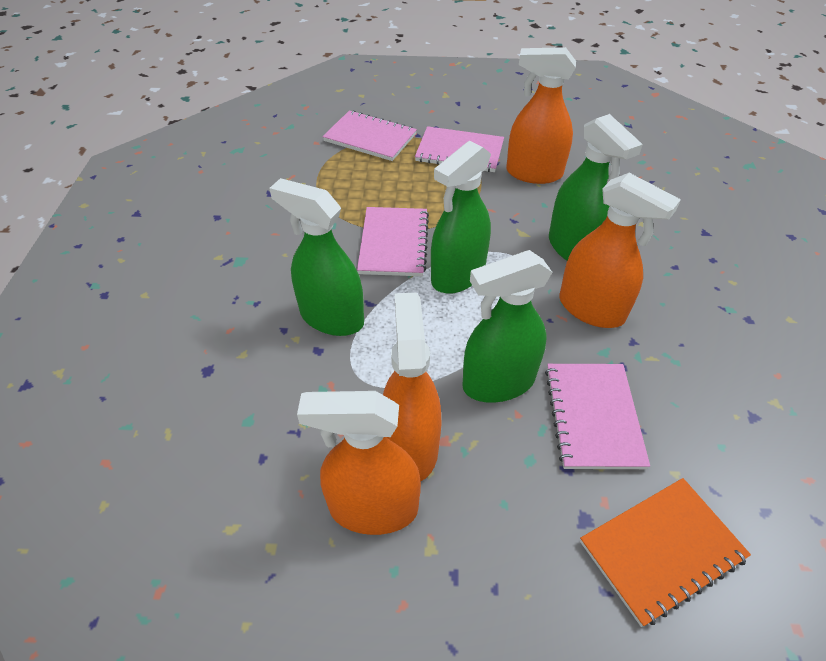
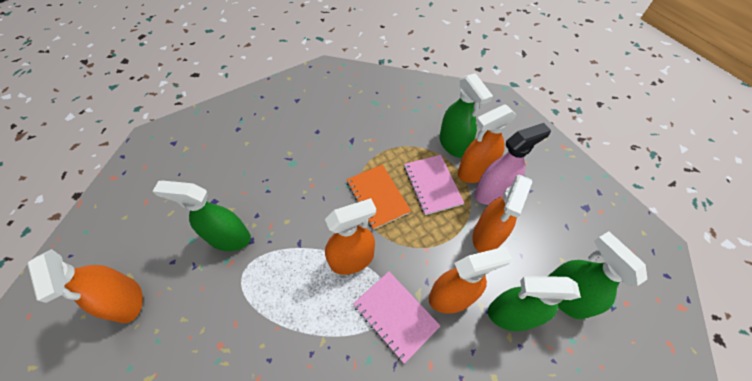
orange spray bottle: [297,391,421,535] [383,293,441,481] [506,47,576,184] [559,173,681,328] = 4 -> [28,249,143,323] [325,198,376,275] [429,246,512,314] [458,104,516,183] [472,175,533,253] = 5
pink notebook: [323,110,417,161] [357,207,429,276] [415,126,504,172] [545,364,650,469] = 4 -> [353,271,440,364] [404,155,464,215] = 2
pink spray bottle: none = 0 -> [475,123,551,205] = 1

